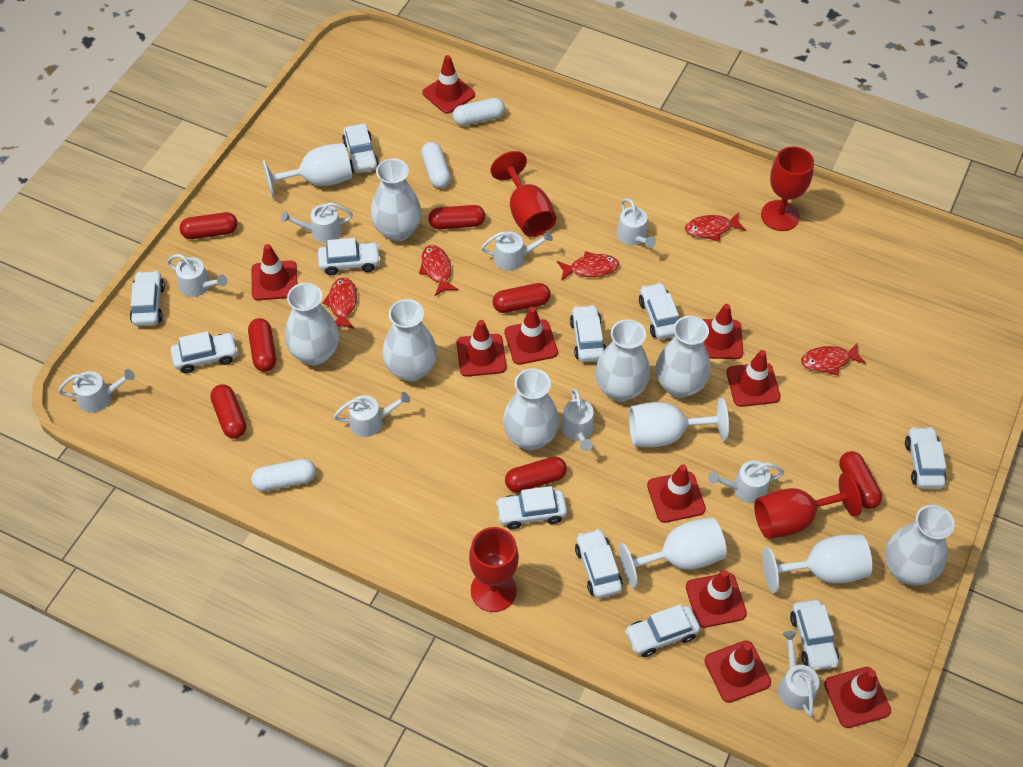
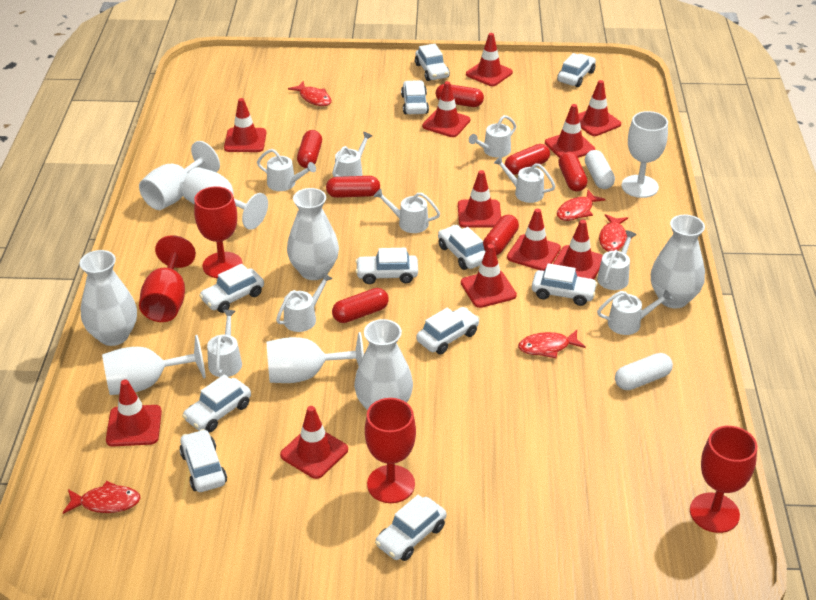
red traffic cone: [251,244,297,300] [422,55,475,114] [457,320,506,377] [505,307,558,365] [647,464,706,523] [686,570,747,628] [702,304,743,359] [705,641,771,703] [726,350,781,407] [824,667,891,728] = 10 -> [106,379,162,446] [224,98,266,152] [280,406,348,479] [422,81,470,137] [458,170,501,228] [461,244,517,308] [466,33,513,86] [507,208,561,271] [545,104,595,158] [553,220,603,279] [579,80,621,136] = 11
white capsule: [251,459,316,491] [421,142,451,188] [453,98,505,126] = 3 -> [585,150,615,189] [615,353,673,390] = 2
white goblet: [262,143,352,198] [619,518,727,588] [629,398,729,447] [763,534,872,593] = 4 -> [102,335,206,395] [139,141,220,210] [182,167,268,230] [267,332,364,383] [621,111,668,198] = 5
white vase: [285,283,339,366] [371,158,422,242] [382,299,437,382] [503,368,559,450] [595,319,650,402] [656,316,711,398] [885,505,955,585] = 7 -> [80,250,137,346] [287,188,339,280] [354,319,413,410] [651,215,705,308] = 4

